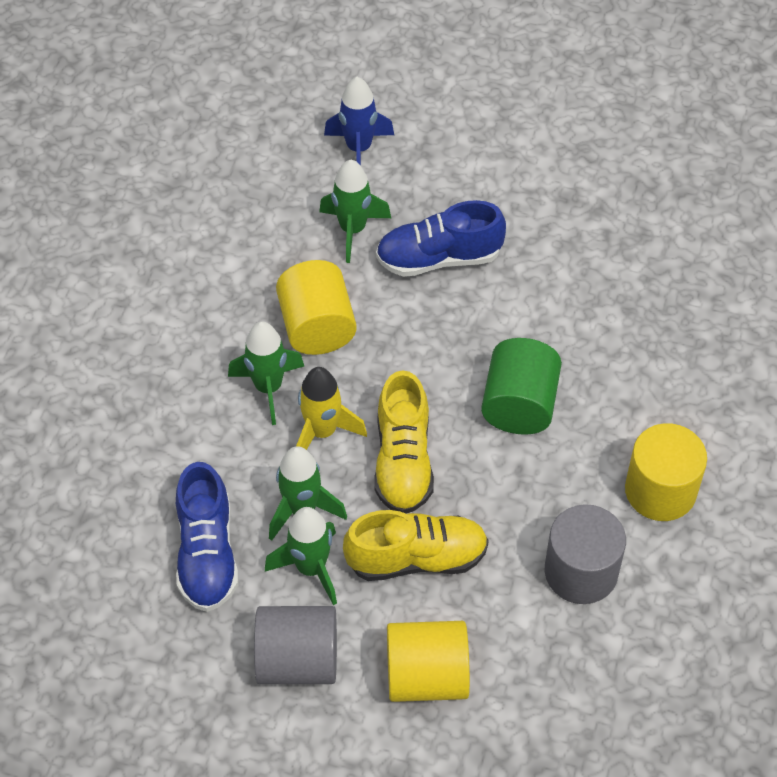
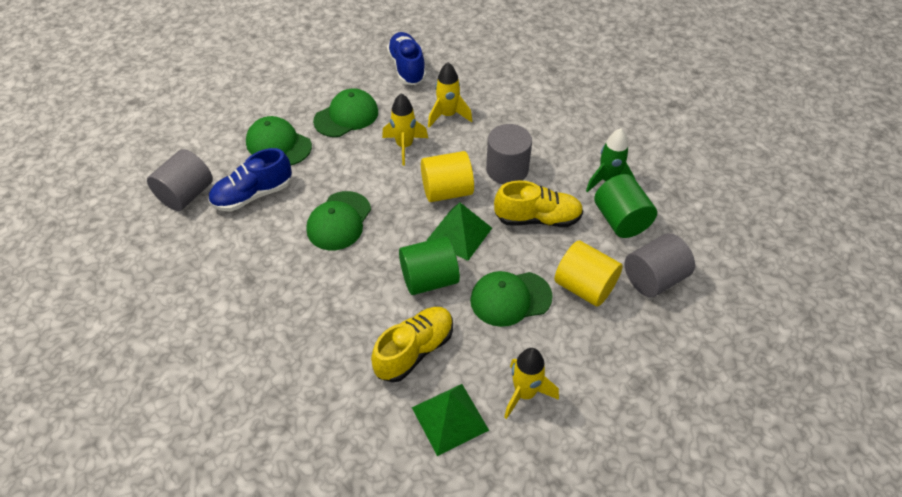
blue rocket: [324,77,394,166] = 1 -> none = 0
green cap: none = 0 -> [246,116,312,165] [306,191,371,250] [313,88,378,137] [470,271,553,327] = 4
green cylinder: [481,338,562,435] = 1 -> [399,236,460,295] [594,174,657,238] = 2
green pyramid: none = 0 -> [412,384,489,456] [426,203,492,261] = 2
green rocket: [228,321,304,425] [265,507,337,605] [269,446,347,541] [319,160,391,263] = 4 -> [586,128,636,192] = 1
grey cylinder: [254,606,337,684] [545,504,626,604] = 2 -> [147,149,213,211] [486,124,532,184] [625,233,695,297] = 3
yellow cylinder: [276,260,357,355] [387,621,470,702] [625,423,707,521] = 3 -> [421,151,474,202] [554,241,623,306] = 2
yellow rocket: [296,367,367,450] = 1 -> [382,93,428,166] [428,62,472,128] [504,348,559,419] = 3

